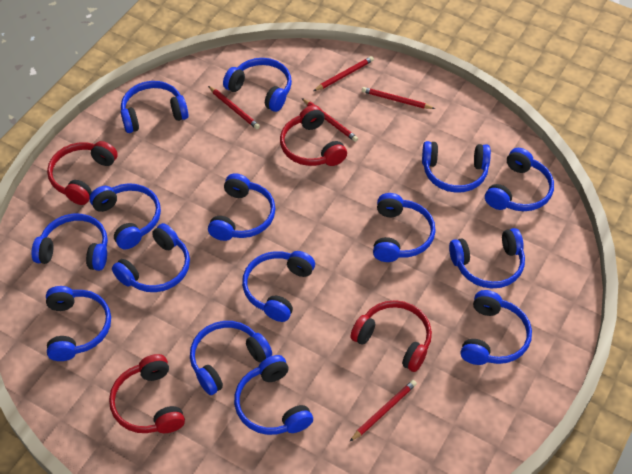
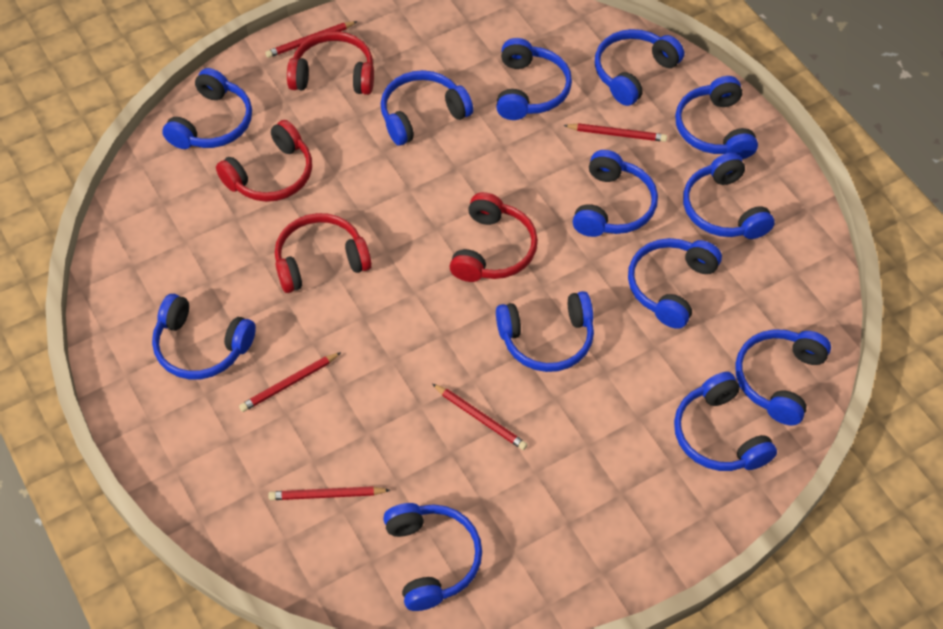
blue headphones: [32,214,108,271] [46,286,111,361] [90,183,161,249] [112,223,190,292] [121,81,188,133] [190,321,272,395] [208,173,276,241] [223,58,292,112] [234,355,313,435] [242,251,315,322] [373,193,436,262] [422,141,491,193] [449,228,525,288] [461,290,532,365] [485,148,554,211] = 15 -> [152,294,256,380] [162,68,252,149] [381,70,473,146] [383,503,482,611] [496,38,572,120] [496,291,594,372] [573,150,658,237] [595,29,684,106] [628,238,722,329] [674,372,777,471] [675,76,758,159] [683,153,775,239] [735,329,831,425] = 13

